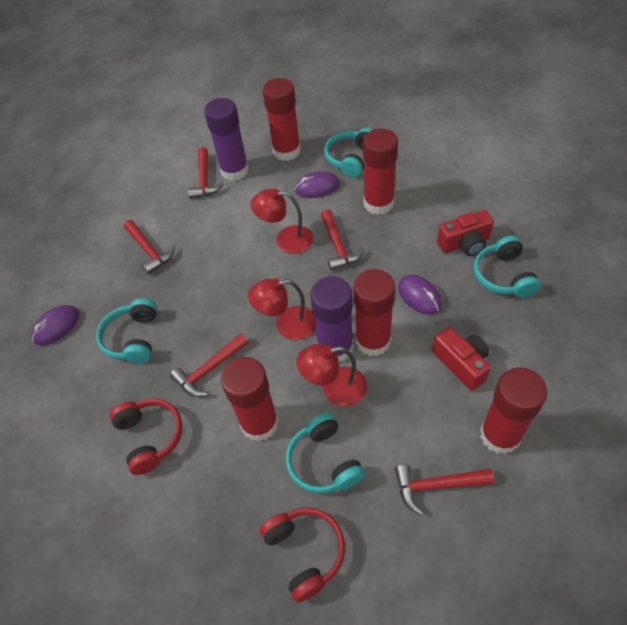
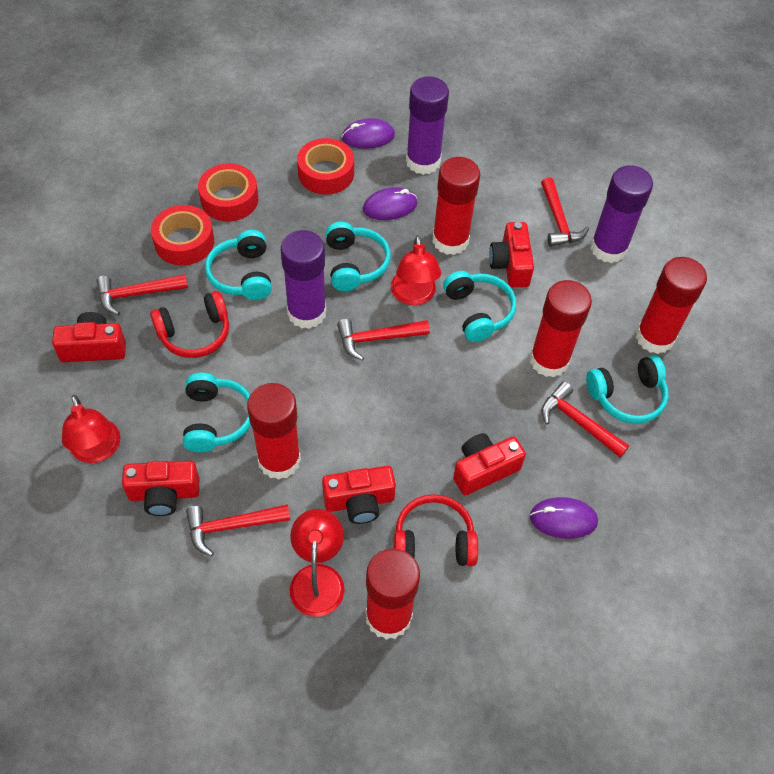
purple glue stick: [204,98,249,181] [310,277,353,362] = 2 -> [281,230,326,329] [406,76,449,175] [590,165,653,263] = 3
red camera: [432,327,491,391] [437,210,494,256] = 2 -> [52,312,126,362] [122,461,199,516] [322,466,396,524] [453,433,526,495] [489,222,534,287] = 5
red tape: none = 0 -> [151,205,214,265] [198,163,258,222] [297,138,354,195] = 3
turquoise headphones: [96,298,157,364] [286,413,365,494] [324,128,372,178] [473,236,541,298] = 4 -> [183,373,251,452] [205,230,272,300] [325,222,391,291] [443,271,516,342] [586,355,669,424] = 5

